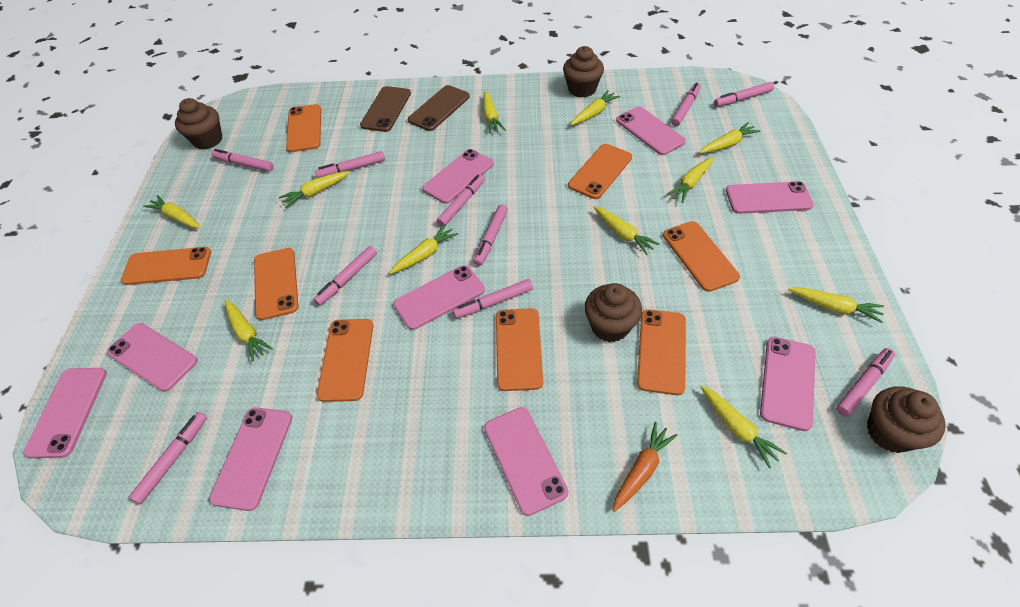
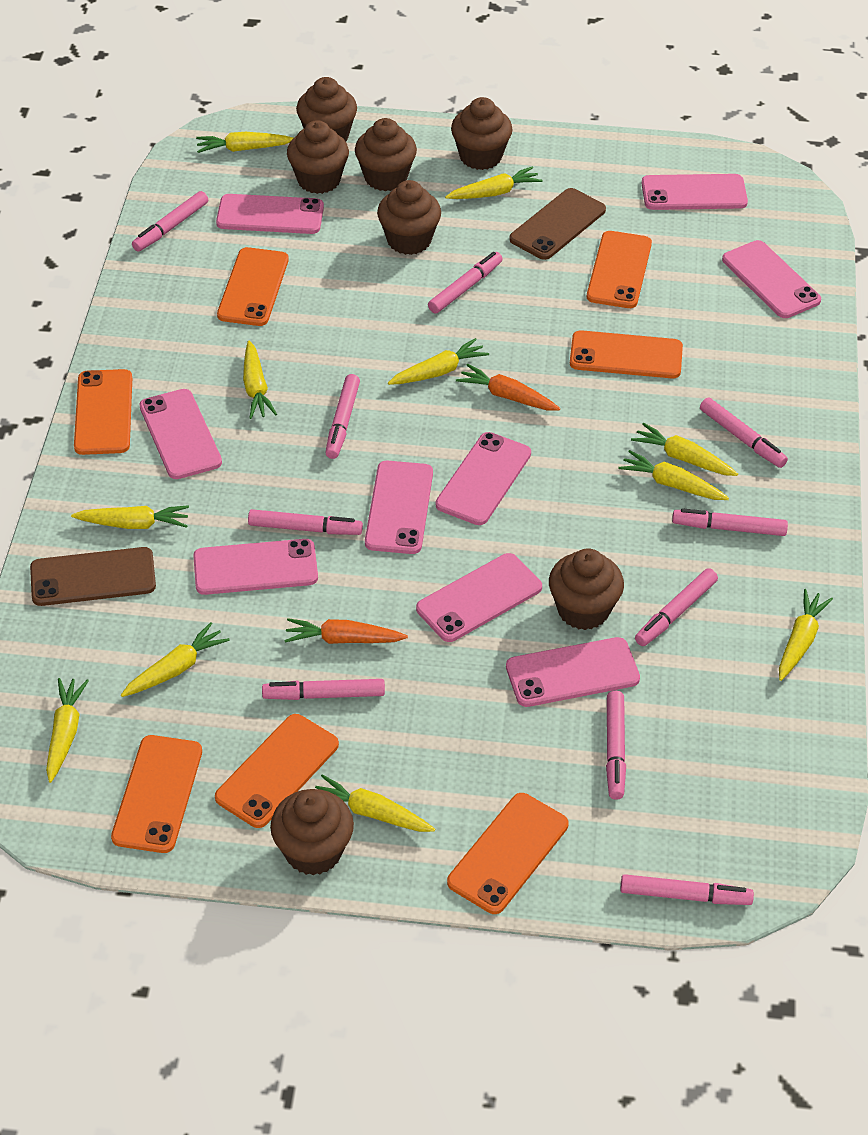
brown cupcake: [175,98,222,149] [563,46,604,98] [584,283,642,342] [867,386,946,453] = 4 -> [270,789,354,875] [287,120,349,194] [296,77,357,141] [355,118,417,191] [377,180,441,255] [451,97,513,170] [549,549,624,630] = 7
orange carrot: [613,422,678,512] = 1 -> [284,618,408,644] [456,364,560,410] = 2
orange phone: [121,247,211,285] [254,248,299,320] [286,104,321,152] [317,319,373,402] [496,308,543,391] [568,144,632,199] [637,309,686,395] [663,221,740,292] = 8 -> [74,369,132,455] [111,735,202,853] [215,714,339,828] [217,247,289,326] [447,793,569,914] [570,330,683,378] [587,231,652,308] = 7

